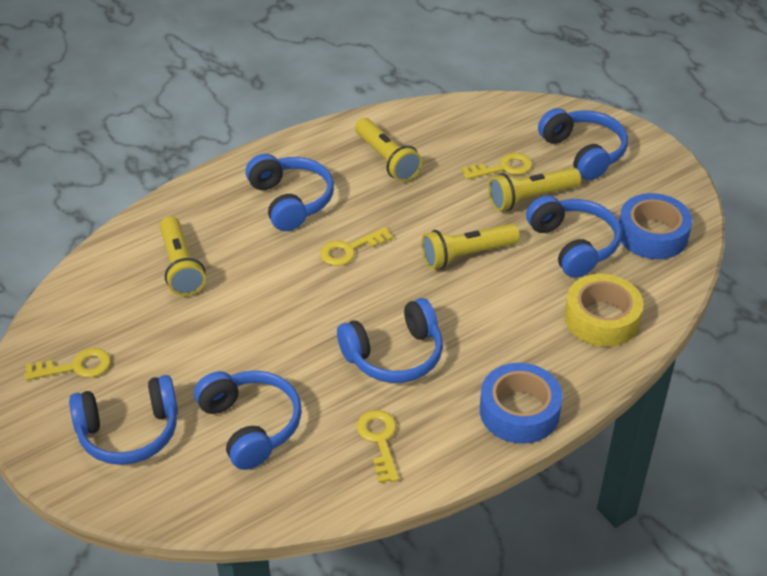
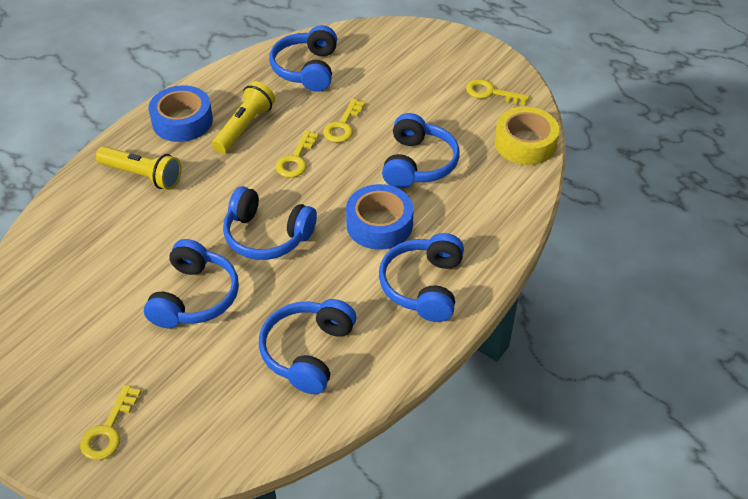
yellow flashlight: [160,216,206,296] [355,118,422,182] [421,224,520,269] [488,168,581,211] = 4 -> [96,146,182,190] [212,81,275,154] = 2

